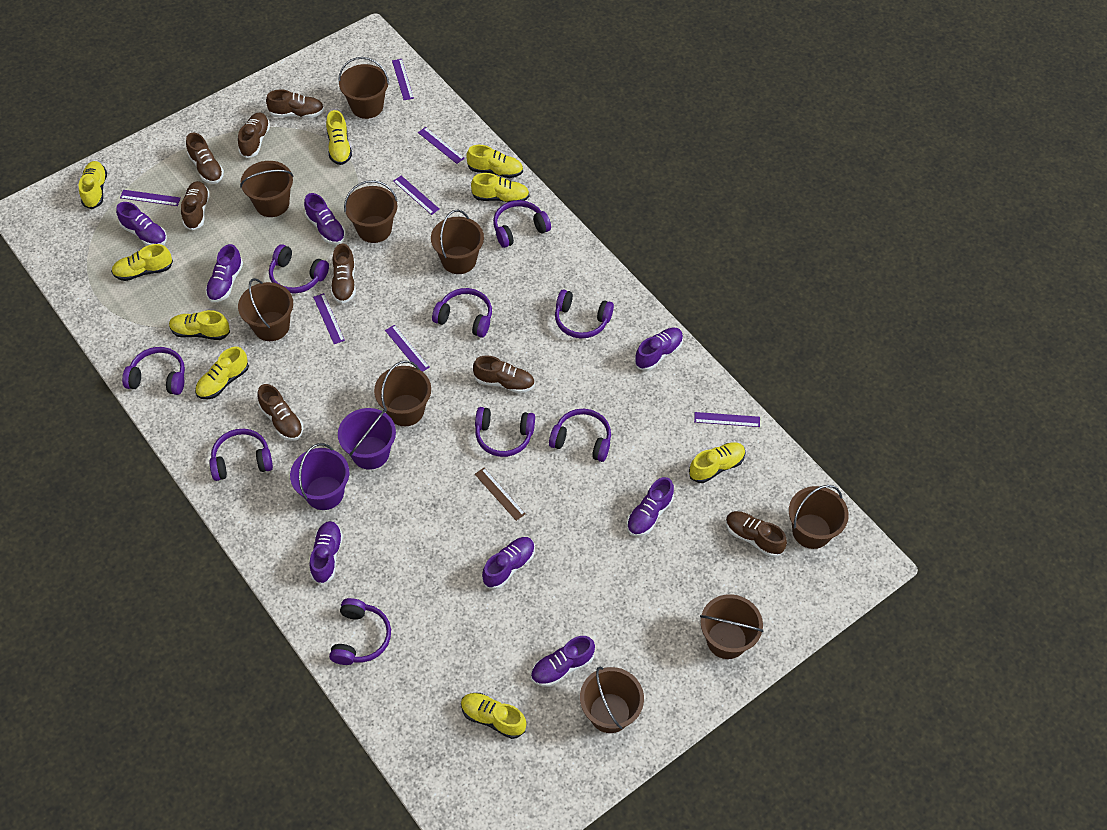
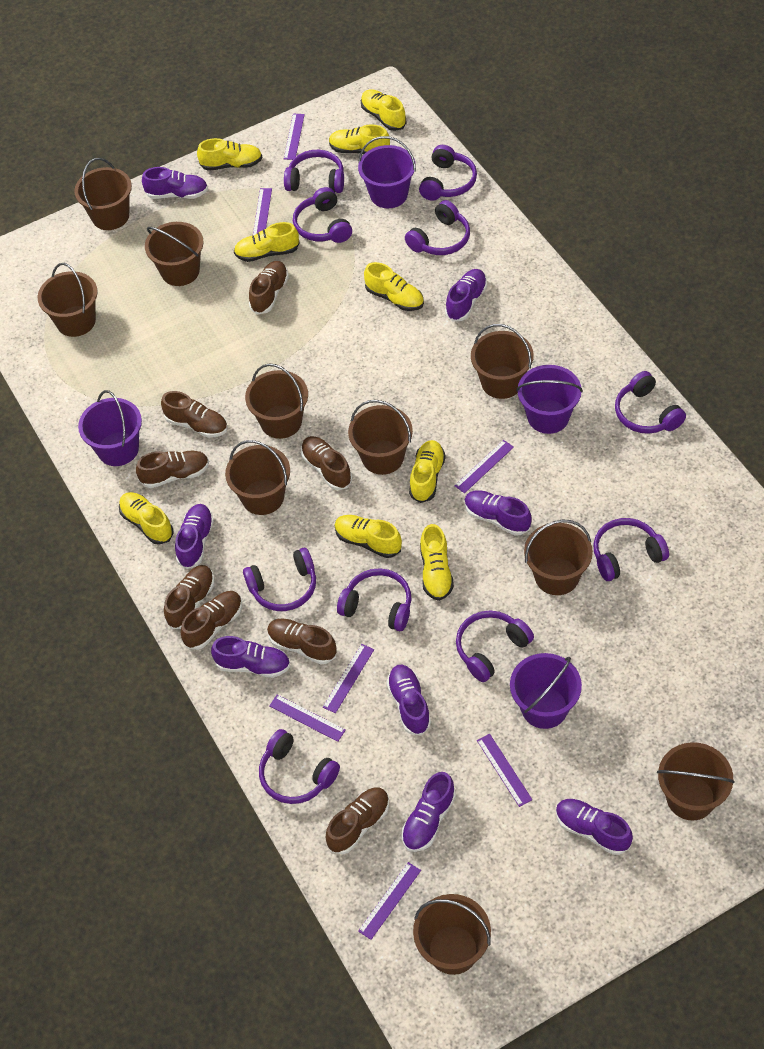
brown bucket: [238,278,293,341] [240,161,293,217] [338,57,389,119] [344,180,398,243] [374,360,431,426] [431,210,484,274] [580,666,644,733] [700,594,763,659] [789,485,849,549] = 9 -> [38,263,98,337] [74,158,132,230] [145,222,203,286] [225,440,290,515] [245,364,308,439] [348,400,413,475] [413,894,491,975] [471,324,534,399] [524,519,593,595] [657,742,735,820] = 10
brown ruler: [475,468,526,521] = 1 -> none = 0
purple bucket: [290,443,349,510] [338,408,396,470] = 2 -> [78,390,142,466] [358,136,416,208] [510,653,582,729] [516,365,583,434] = 4
purple headphones: [122,347,185,395] [209,429,273,481] [269,244,329,293] [329,598,391,665] [432,288,492,338] [475,407,535,457] [493,200,551,248] [549,409,611,462] [555,290,614,338] = 9 -> [243,548,316,611] [259,729,340,804] [284,150,344,193] [293,187,352,243] [337,568,412,631] [405,200,470,255] [419,145,477,201] [456,611,534,682] [593,518,669,581] [615,371,686,434] = 10

